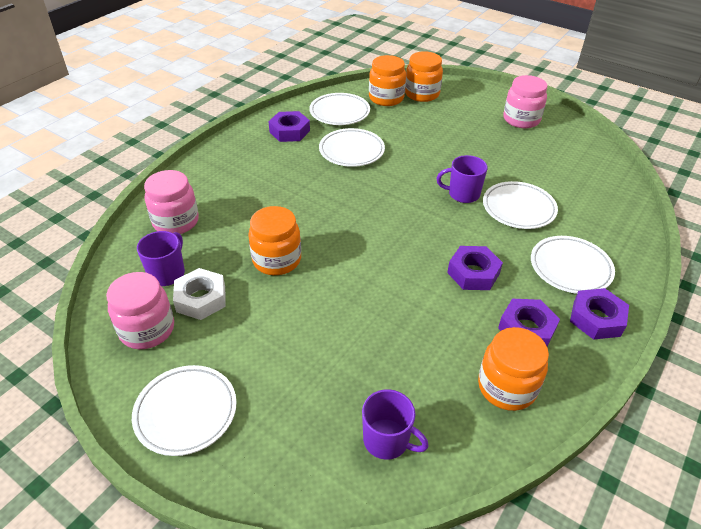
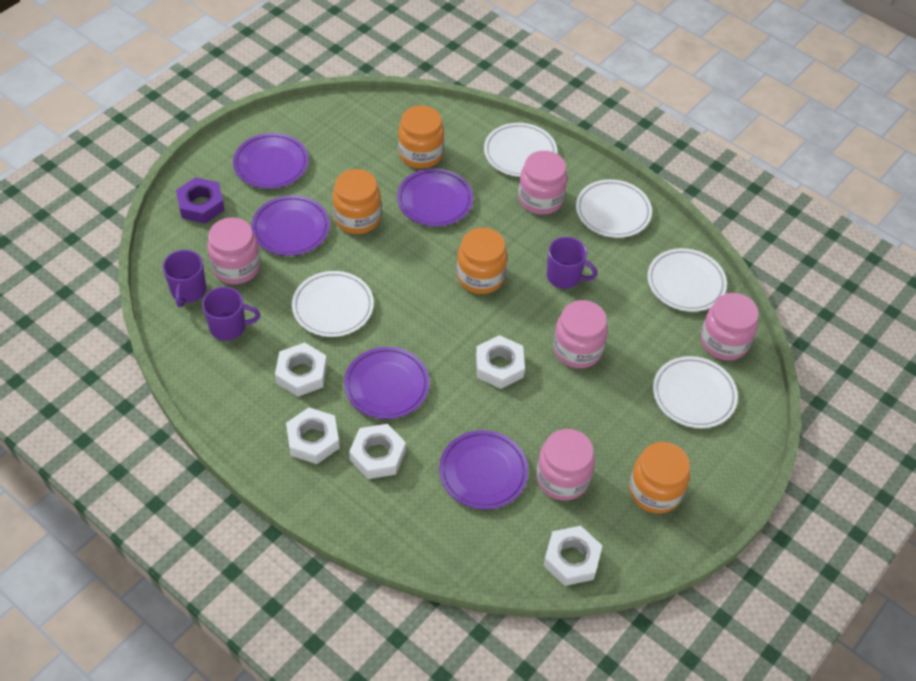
pink jar: [106,272,174,349] [144,170,199,234] [503,75,548,128] = 3 -> [207,217,261,284] [518,151,568,215] [536,429,595,500] [553,300,608,368] [701,293,759,360] = 5
purple nut: [268,111,310,142] [447,246,503,290] [498,299,560,347] [570,288,629,340] = 4 -> [176,177,225,223] = 1
purple plate: none = 0 -> [233,133,309,189] [251,195,330,256] [344,347,429,419] [397,168,473,226] [439,430,528,509] = 5
white nut: [173,268,226,320] = 1 -> [275,342,327,397] [286,407,340,464] [349,424,406,479] [476,335,525,389] [543,526,602,586] = 5

